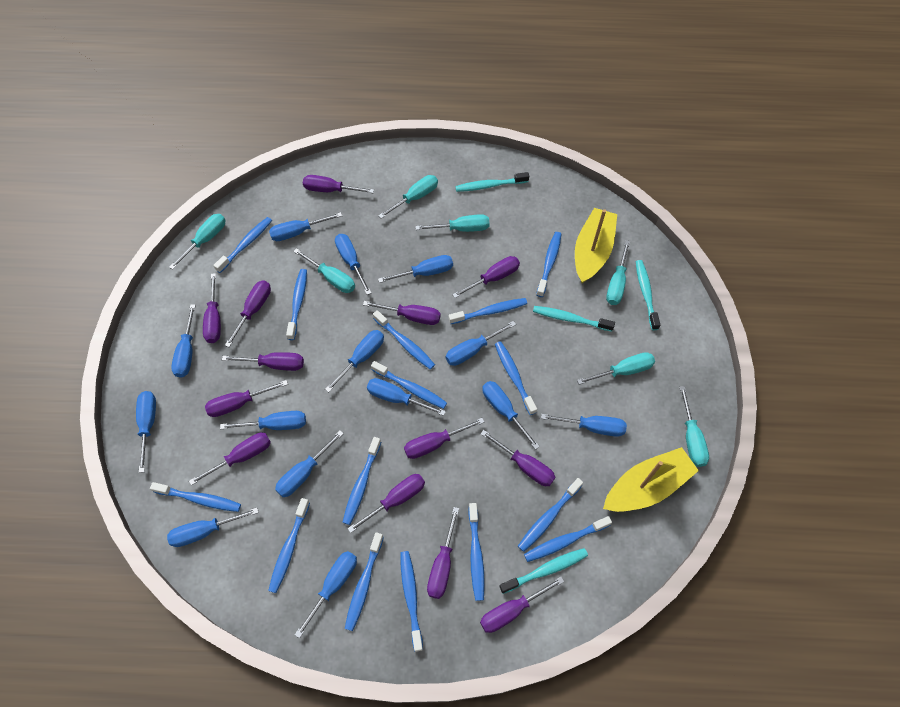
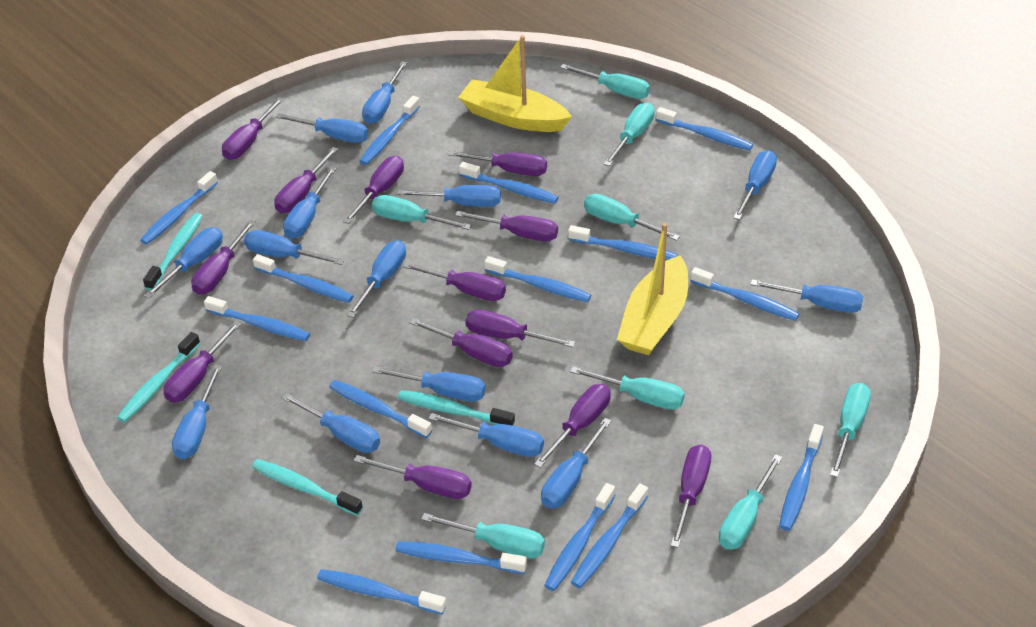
turquoise screwdriver: [169,214,225,270] [293,248,355,293] [378,175,438,219] [415,214,490,232] [577,352,655,385] [606,240,630,305] [680,386,709,467] = 7 -> [372,195,471,230] [421,513,545,559] [560,64,650,99] [570,366,685,410] [584,194,680,241] [604,103,655,166] [719,454,783,550] [830,383,871,478] = 8

